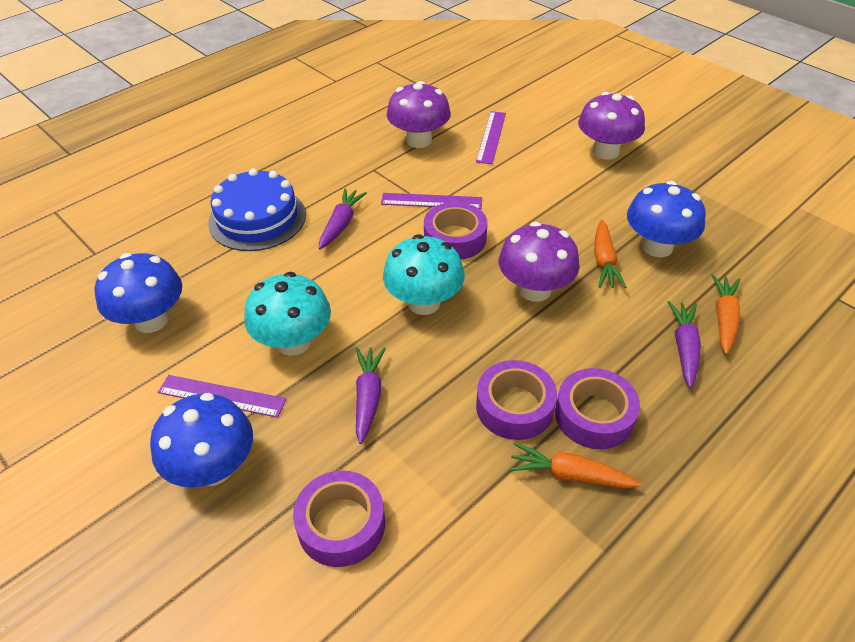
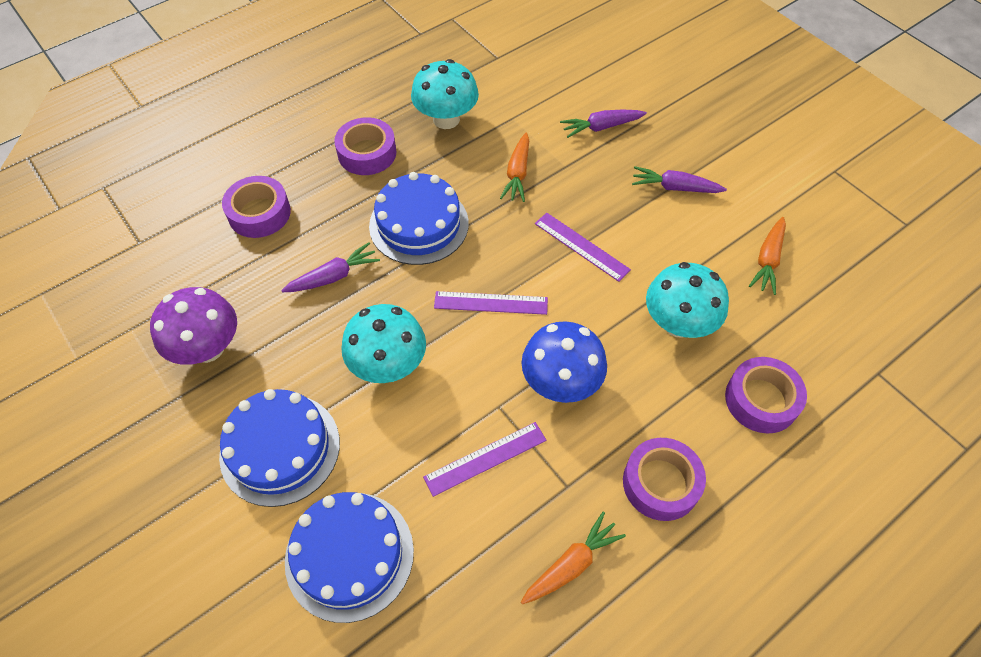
blue cake: [208,168,306,251] = 1 -> [219,389,340,507] [285,492,414,623] [369,172,469,265] = 3
blue mushroom: [95,253,182,333] [150,393,253,488] [627,181,706,257] = 3 -> [522,321,607,403] = 1
purple mushroom: [387,81,451,148] [499,222,580,302] [578,92,645,160] = 3 -> [150,287,237,365] = 1
turquoise mushroom: [244,272,331,356] [383,234,465,315] = 2 -> [341,304,426,383] [411,59,479,129] [646,262,729,338] = 3

